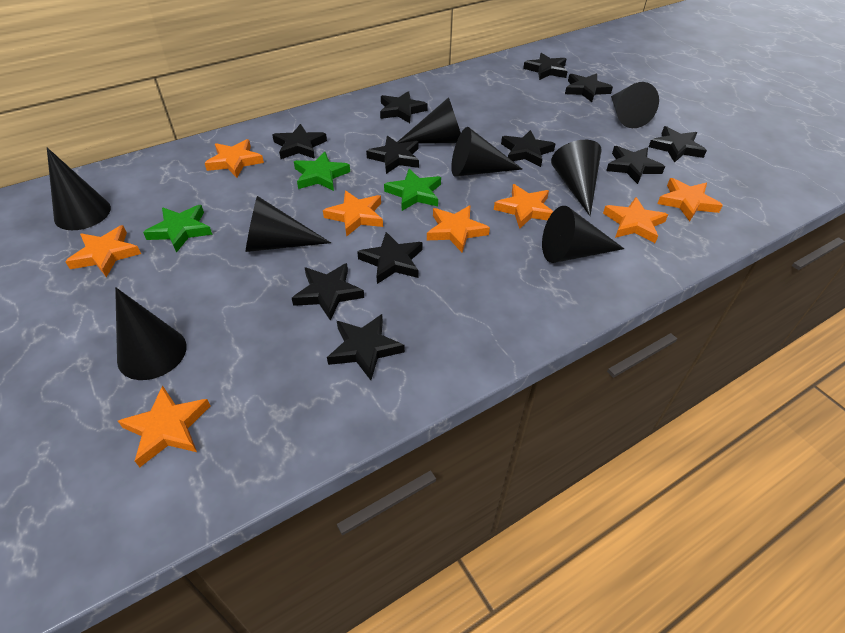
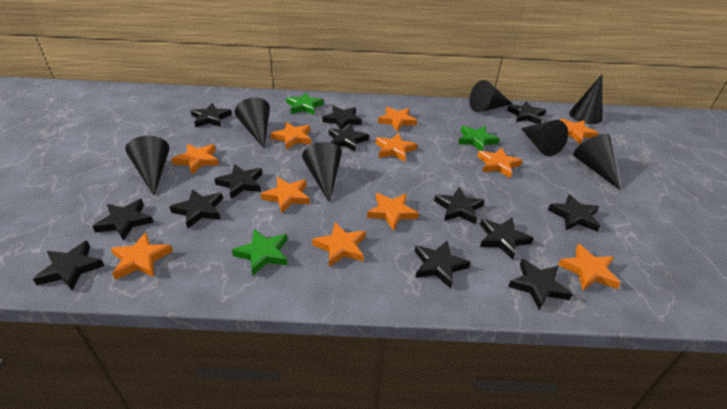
black cone: [47,148,111,230] [115,287,187,380] [246,196,331,252] [397,97,461,144] [451,127,522,177] [542,206,624,263] [551,140,602,216] [611,82,659,128] = 8 -> [125,136,169,196] [235,97,270,148] [302,142,342,203] [469,80,513,113] [521,120,568,156] [569,74,602,124] [573,134,620,189] = 7
black star: [272,124,327,159] [292,263,364,321] [327,314,405,380] [357,232,423,284] [366,136,419,174] [380,91,428,123] [501,130,555,167] [523,53,568,80] [565,73,613,102] [606,146,665,184] [649,126,707,163] = 11 -> [33,241,105,291] [92,199,154,241] [170,189,223,228] [190,103,232,128] [214,164,262,199] [322,106,362,130] [329,124,369,152] [415,241,471,289] [434,187,485,224] [480,218,534,260] [507,101,546,124] [508,259,573,310] [548,194,600,232] = 13
orange star: [65,225,141,277] [118,385,210,467] [205,139,264,178] [323,191,383,236] [427,205,490,253] [494,184,554,229] [603,197,668,243] [657,178,723,221] = 8 -> [111,232,173,280] [171,144,219,174] [261,177,310,214] [270,122,311,150] [312,222,366,267] [367,193,419,231] [375,133,417,162] [378,107,417,132] [477,148,523,178] [558,244,621,290] [560,118,599,144] = 11

